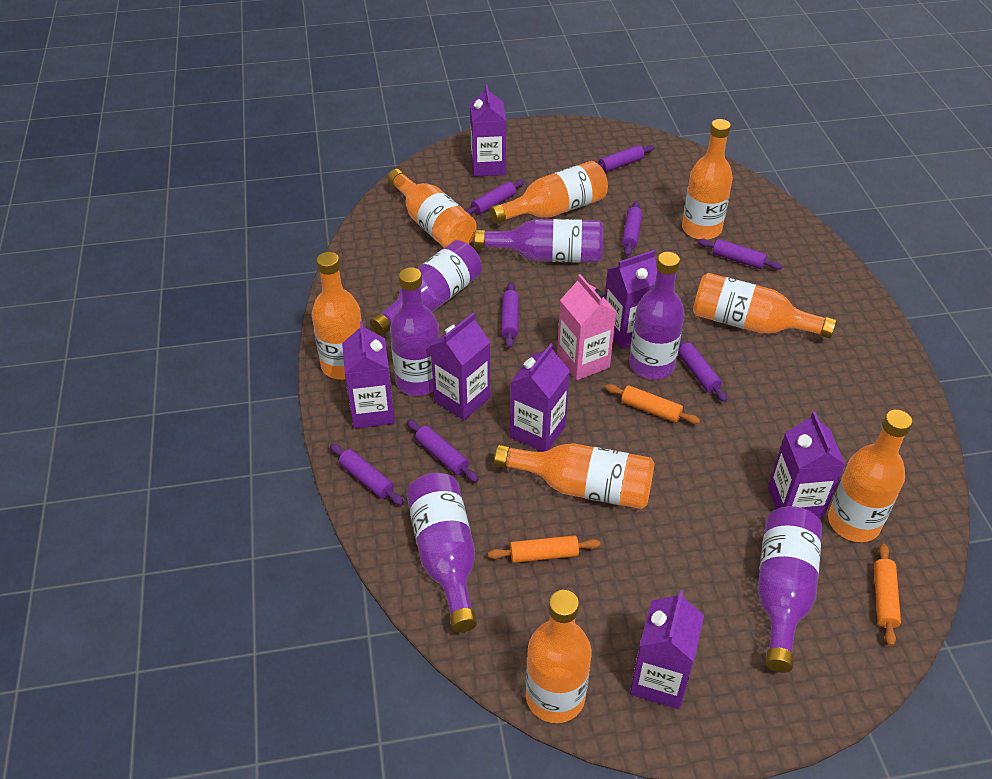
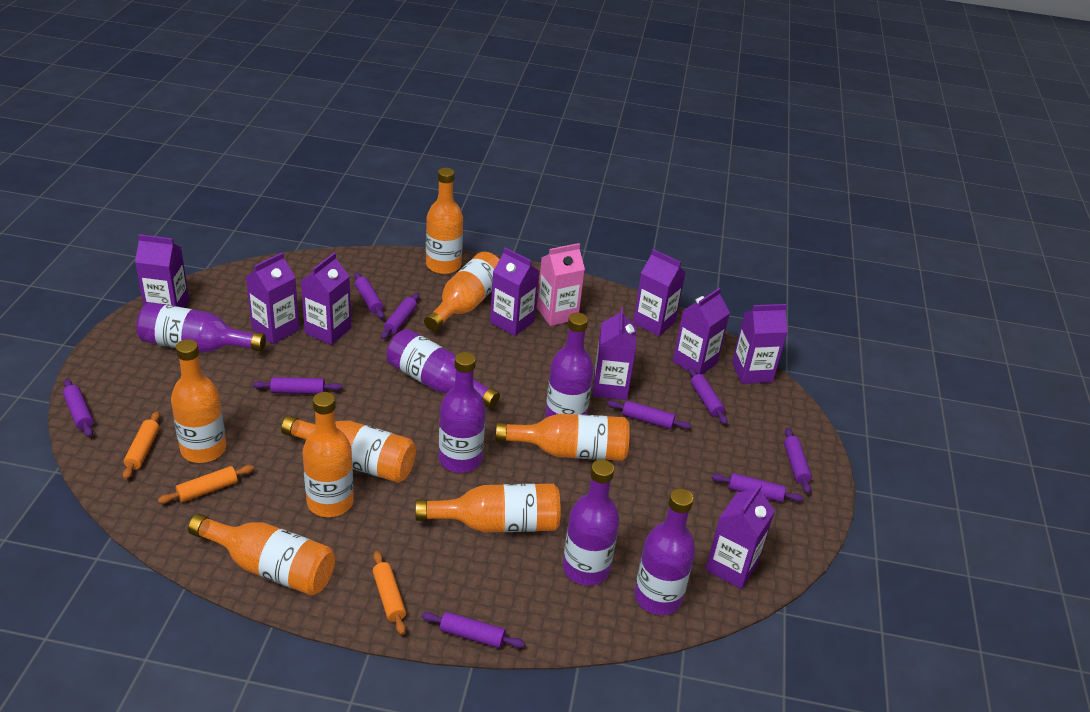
purple carton: [342,321,395,429] [430,313,490,420] [470,84,506,177] [510,343,570,452] [605,250,657,349] [630,590,704,709] [768,412,845,519] = 7 -> [135,234,189,308] [246,252,299,344] [301,253,351,345] [490,248,539,336] [593,308,636,400] [633,249,686,336] [673,288,730,374] [705,484,775,589] [732,304,788,384] = 9
purple rolling pin: [330,443,404,505] [407,419,479,482] [465,180,524,215] [501,282,519,348] [599,145,654,172] [622,201,642,256] [678,338,727,402] [698,239,782,270] = 8 -> [63,379,94,437] [253,377,342,394] [354,272,384,319] [381,293,419,339] [421,612,525,648] [607,400,691,429] [688,367,728,425] [711,473,804,502] [784,428,812,494] = 9

